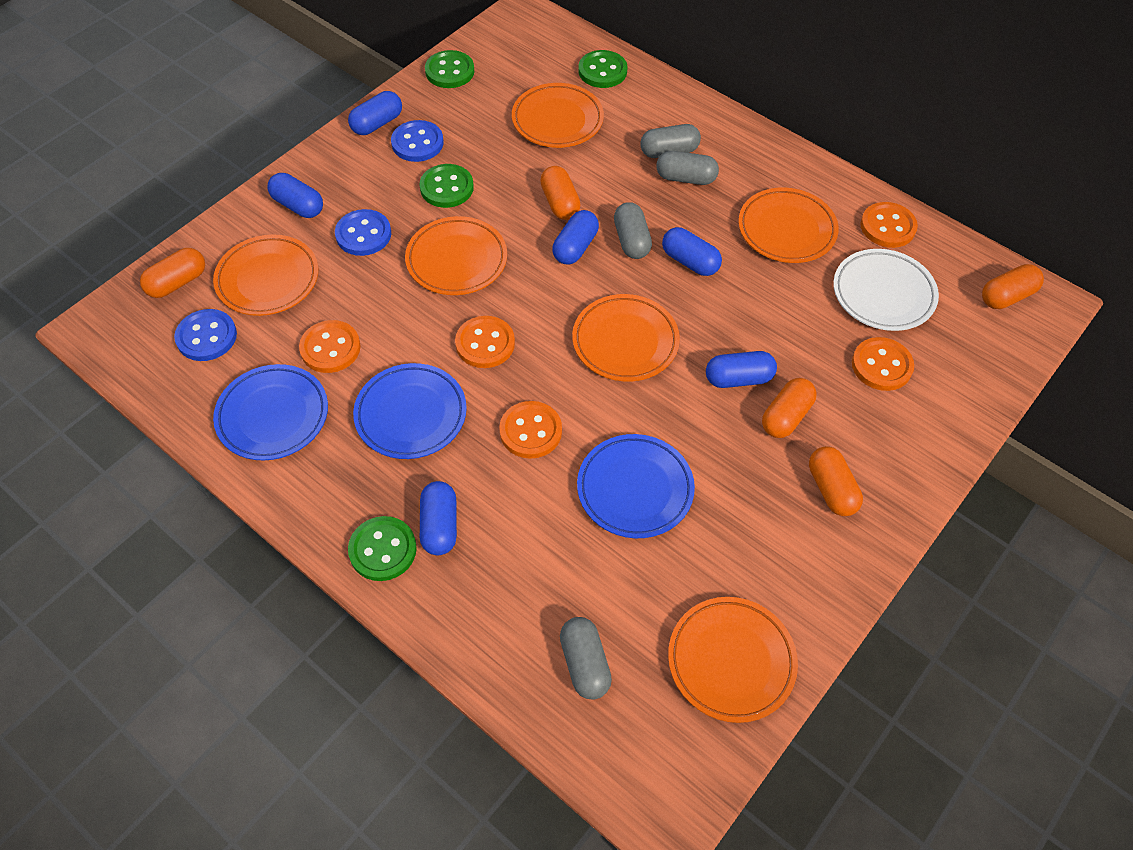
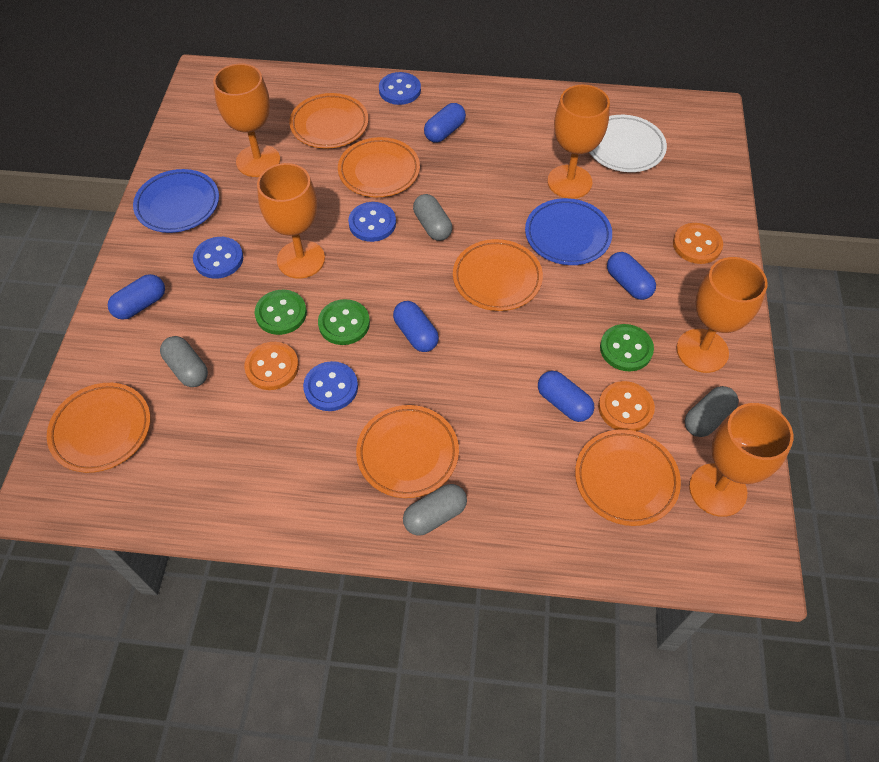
blue button: [174,309,237,361] [335,209,391,256] [391,120,443,162] = 3 -> [193,237,243,279] [303,361,358,411] [348,202,396,242] [379,72,421,105] = 4
blue capsule: [267,173,323,218] [348,91,402,135] [420,481,457,555] [552,210,599,265] [662,227,722,276] [706,351,777,388] = 6 -> [108,274,165,320] [393,301,439,352] [424,103,466,143] [538,371,594,422] [607,252,656,300] = 5
blue plate: [213,364,328,461] [353,363,467,459] [577,434,695,538] = 3 -> [133,169,219,233] [525,198,612,265] = 2
green button: [348,516,417,581] [419,164,474,208] [425,50,474,88] [578,50,627,88] = 4 -> [255,290,307,335] [318,299,370,345] [600,324,654,371] = 3
orange button: [299,320,361,373] [455,316,515,368] [499,401,562,459] [852,337,914,391] [860,202,918,248] = 5 -> [244,342,299,390] [598,381,655,431] [673,223,723,264] = 3
orange capsule: [140,248,205,298] [540,166,581,220] [762,378,817,438] [809,446,863,516] [982,264,1044,309] = 5 -> none = 0
orange goblet: none = 0 -> [213,64,280,177] [257,163,325,279] [547,85,610,199] [676,257,768,373] [689,403,793,517] = 5

